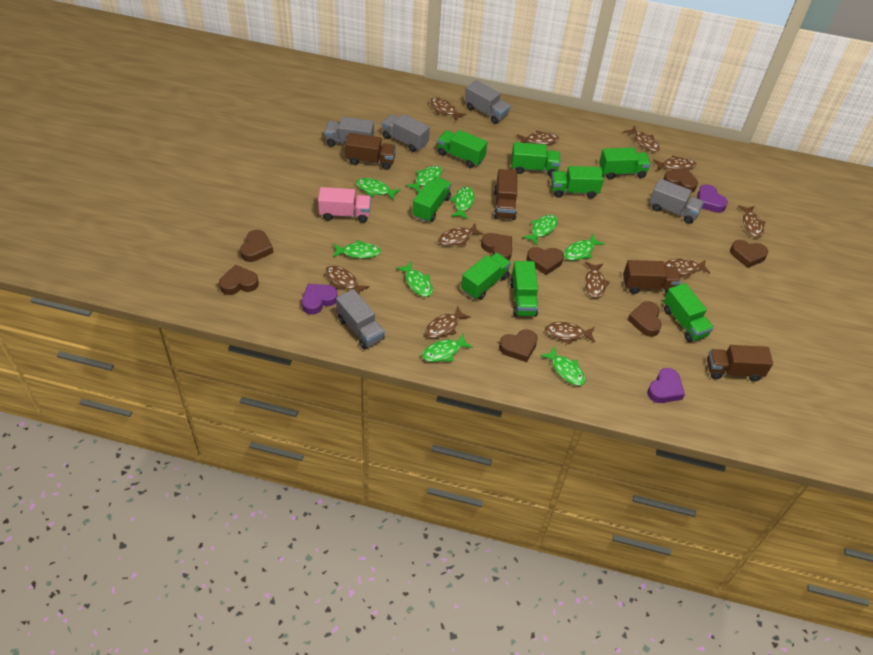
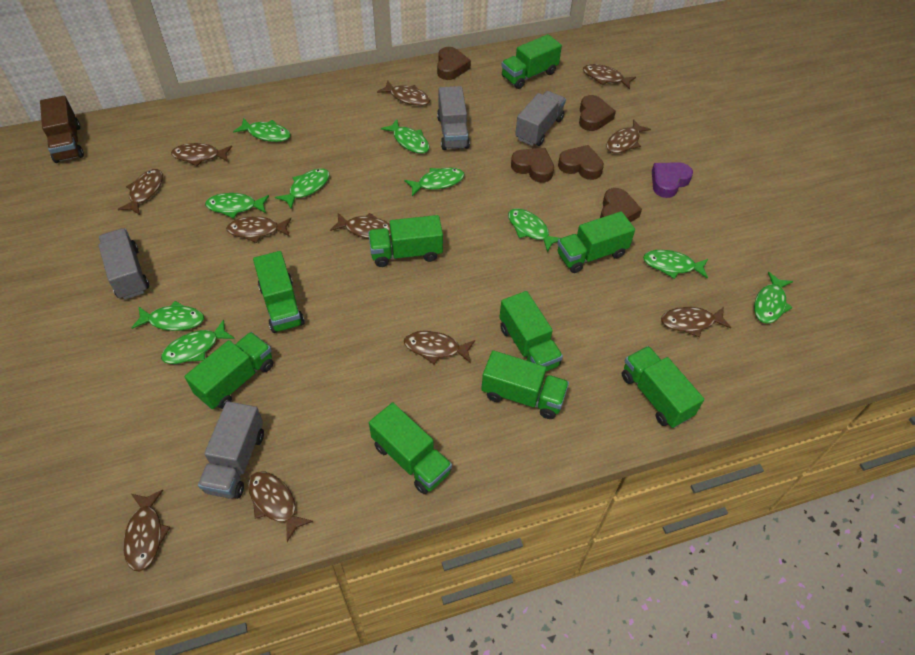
brown heart: [219,265,259,295] [240,230,273,262] [481,233,512,260] [499,329,538,362] [526,247,564,275] [628,301,662,337] [663,168,698,193] [730,240,768,268] = 8 -> [437,47,471,80] [511,148,554,183] [558,145,604,180] [579,95,616,131] [600,188,642,222] = 5
brown truck: [345,133,396,170] [494,169,517,220] [623,260,681,294] [707,345,773,382] = 4 -> [40,96,84,163] = 1
green fish: [333,240,381,259] [356,178,401,201] [396,261,433,297] [406,166,442,193] [422,334,473,362] [450,186,475,219] [523,214,558,246] [540,346,585,386] [564,234,605,261] = 9 -> [132,301,204,331] [161,319,235,364] [205,193,269,218] [233,118,291,142] [275,168,329,209] [381,119,429,153] [404,168,465,196] [508,209,561,252] [643,250,708,279] [754,272,793,324] = 10
green truck: [412,177,451,222] [437,130,487,168] [461,253,511,300] [510,261,538,317] [511,142,561,176] [551,166,604,198] [599,148,651,179] [664,283,714,342] = 8 -> [185,332,273,409] [253,251,305,333] [368,215,443,267] [369,403,452,494] [481,350,569,419] [499,291,563,371] [501,34,562,89] [557,211,635,273] [622,346,704,428] = 9
grey truck: [324,117,374,146] [336,289,385,349] [382,114,430,152] [465,80,511,124] [649,179,704,224] = 5 -> [98,228,149,299] [198,401,264,499] [437,86,470,150] [515,91,566,146] = 4
pink truck: [318,187,371,223] = 1 -> none = 0
purple heart: [302,284,338,315] [647,368,685,403] [697,184,728,213] = 3 -> [652,162,693,198] = 1

